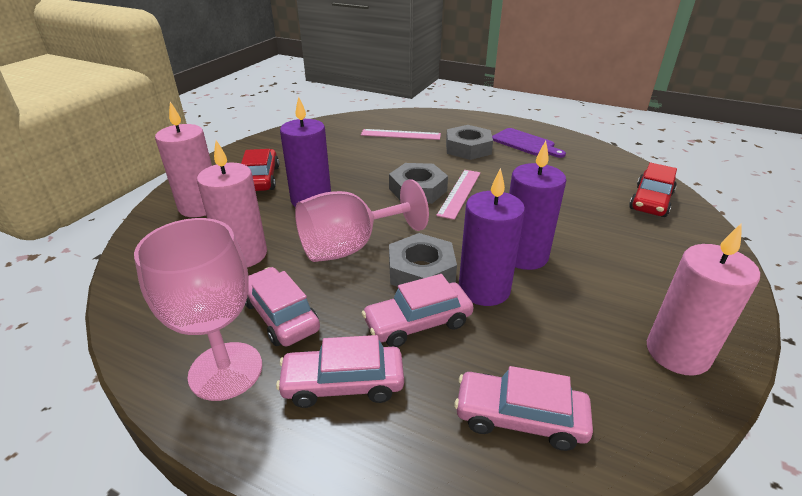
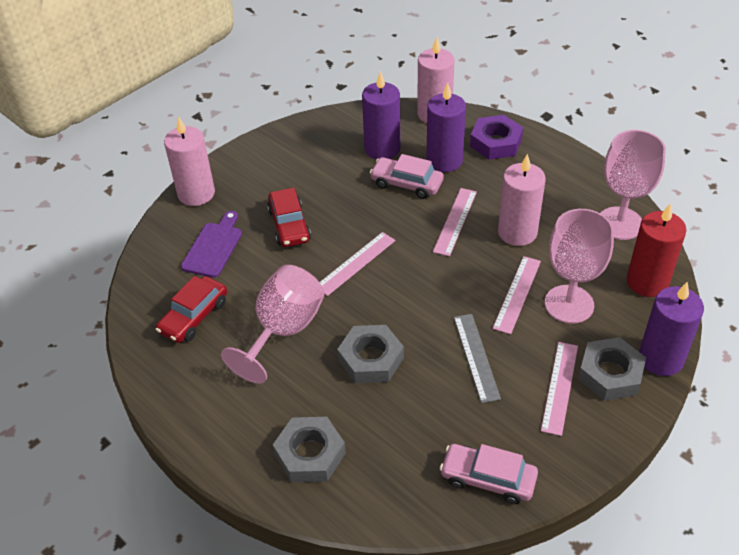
grey ruler: none = 0 -> [454,314,501,403] = 1
pink car: [245,267,320,346] [276,335,404,408] [362,274,474,347] [454,366,593,451] = 4 -> [370,154,444,199] [440,444,538,504] = 2
pink goblet: [134,218,262,401] [295,180,429,262] = 2 -> [221,265,324,384] [545,209,614,324] [601,130,666,240] = 3
pink ruler: [361,129,441,140] [436,170,480,220] = 2 -> [320,232,395,296] [433,188,477,256] [493,256,541,334] [541,342,578,436] = 4
purple nut: none = 0 -> [470,115,523,160] = 1
red candle: none = 0 -> [627,203,686,297] = 1

